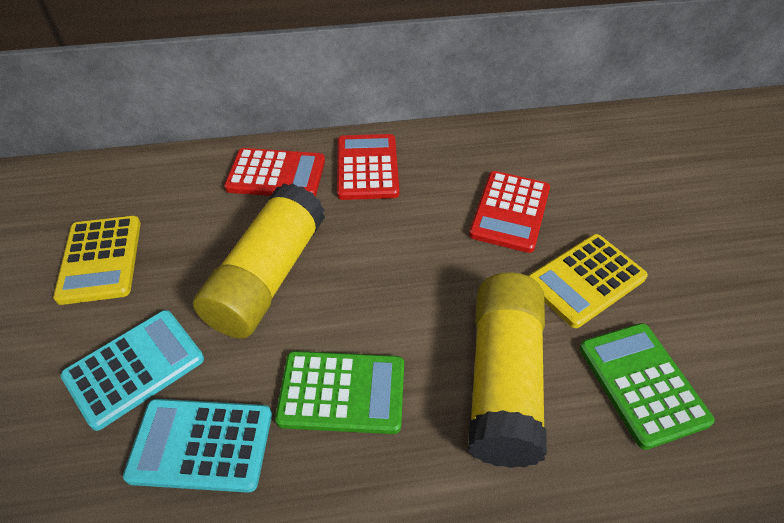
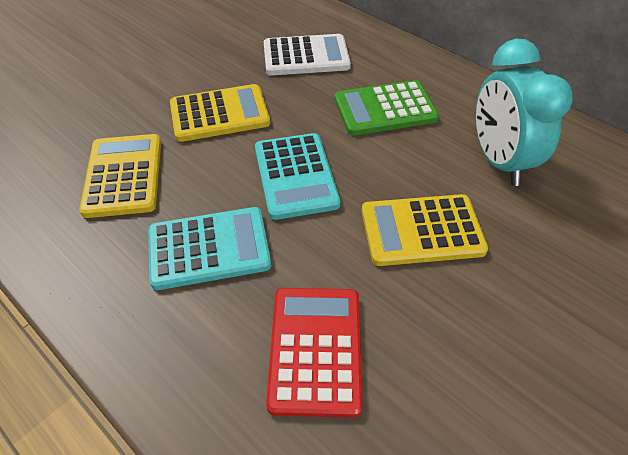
green calculator: [275,351,404,434] [579,323,715,450] = 2 -> [335,80,439,136] = 1
red calculator: [224,148,325,196] [337,134,399,200] [469,171,550,253] = 3 -> [266,288,363,418] = 1
turquoise clock: none = 0 -> [476,39,573,186] = 1
white calculator: none = 0 -> [264,34,351,76] = 1
yellow calculator: [53,216,141,305] [528,234,648,328] = 2 -> [79,134,161,218] [170,84,270,142] [362,194,488,266] = 3
yellow glue stick: [193,183,325,339] [468,272,547,468] = 2 -> none = 0

